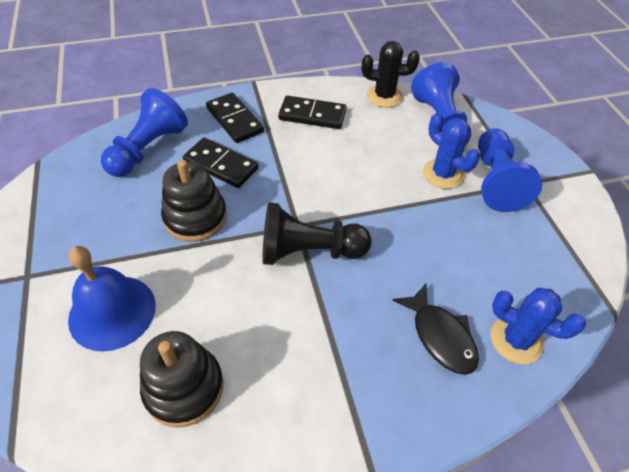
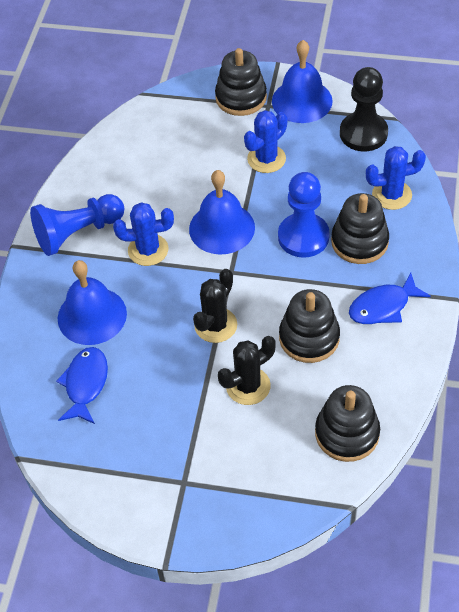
black cactus: [362,41,420,107] = 1 -> [193,269,237,343] [218,336,275,405] = 2
black domino: [183,138,259,188] [206,93,264,143] [278,95,346,129] = 3 -> none = 0
black fish: [392,284,479,375] = 1 -> none = 0
black stacking toy: [140,331,224,427] [161,160,227,242] = 2 -> [215,48,267,116] [279,289,340,363] [315,385,380,462] [331,193,389,264] = 4
blue bell: [68,246,156,352] = 1 -> [58,260,127,345] [189,170,255,255] [272,40,333,123] = 3
blue cactus: [423,113,480,189] [491,288,586,364] = 2 -> [113,202,174,266] [244,110,287,173] [366,146,426,210] = 3
blue fish: none = 0 -> [56,347,108,424] [349,273,431,324] = 2
blue pawn: [101,88,188,177] [411,62,471,145] [478,128,542,212] = 3 -> [30,194,124,256] [278,172,330,258] = 2

